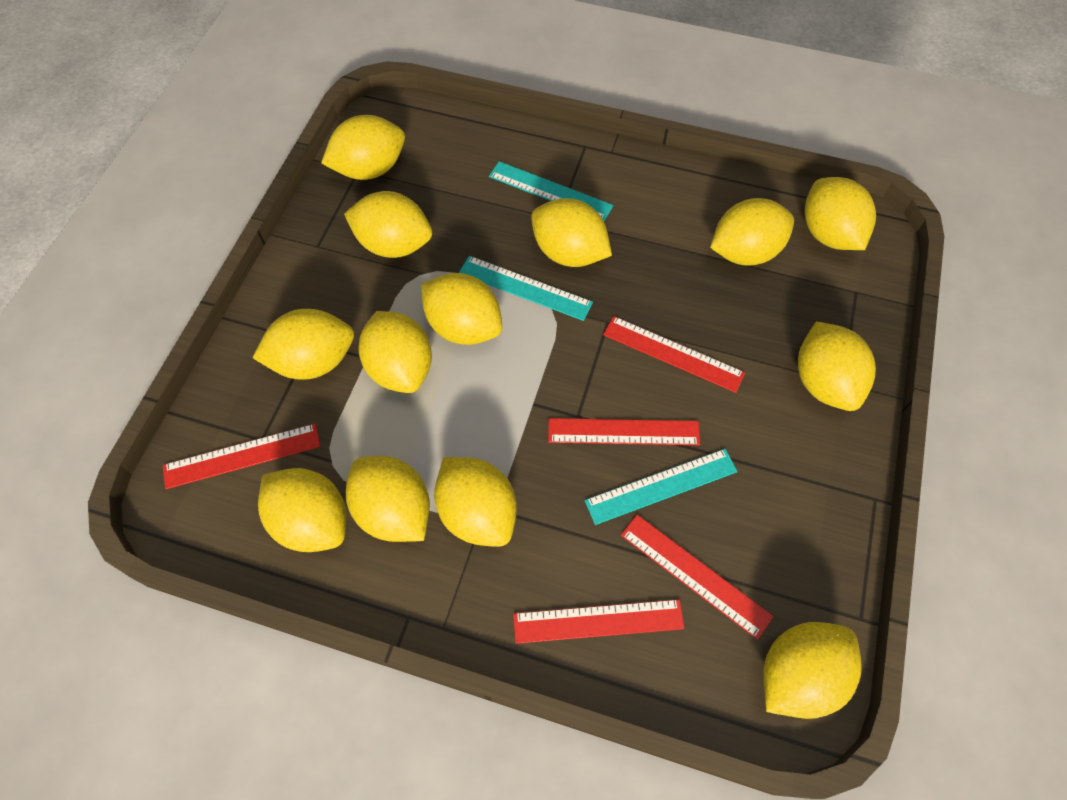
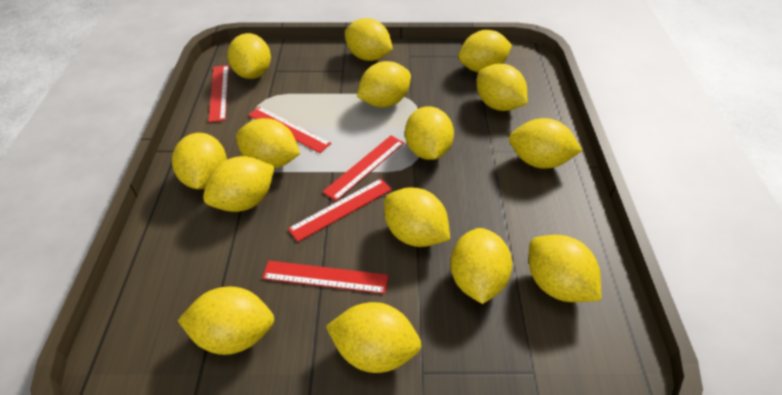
turquoise ruler: [459,256,593,321] [489,161,613,221] [585,449,738,525] = 3 -> none = 0
yellow lemon: [253,309,354,380] [258,468,346,552] [321,115,405,180] [344,191,432,258] [346,456,430,542] [359,311,432,393] [421,273,502,345] [434,457,517,547] [531,198,612,267] [710,198,794,266] [763,622,862,719] [798,322,876,411] [805,177,876,250] = 13 -> [172,133,227,189] [178,286,274,355] [203,156,275,212] [227,33,271,79] [236,118,300,168] [326,302,421,373] [345,18,393,61] [357,61,411,108] [384,187,450,247] [405,106,454,160] [450,228,512,304] [458,30,512,72] [477,64,527,111] [509,118,583,169] [529,235,601,302] = 15

